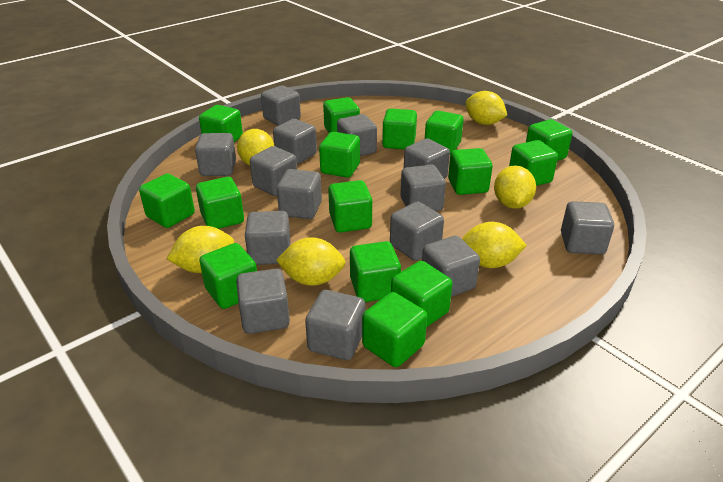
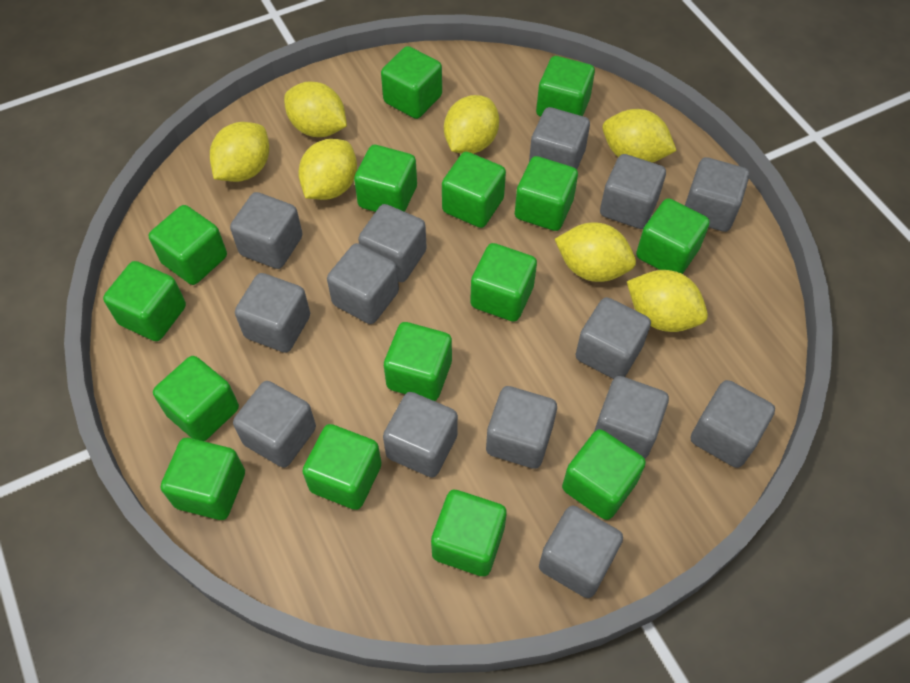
yellow lemon: [167,226,234,273] [237,129,275,166] [276,237,346,286] [462,222,527,268] [466,91,507,125] [494,166,536,209] = 6 -> [210,122,269,182] [284,82,347,137] [298,139,357,200] [444,95,499,154] [555,222,636,282] [602,109,677,163] [627,270,708,332] = 7

